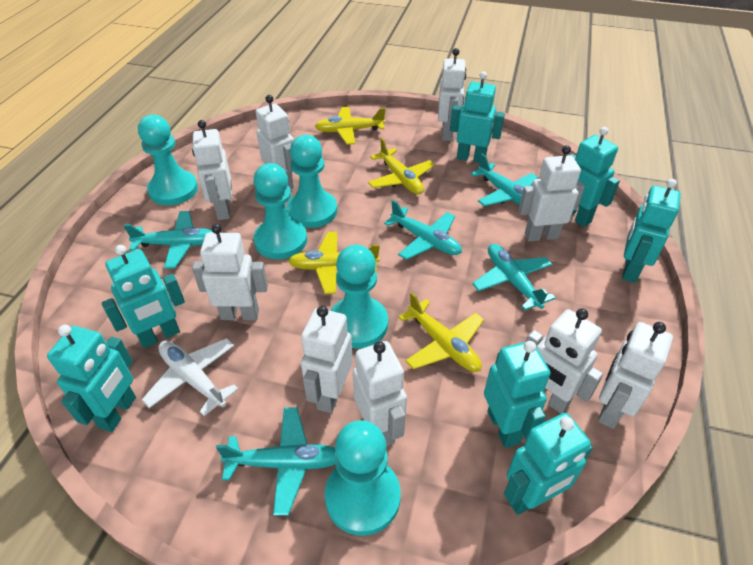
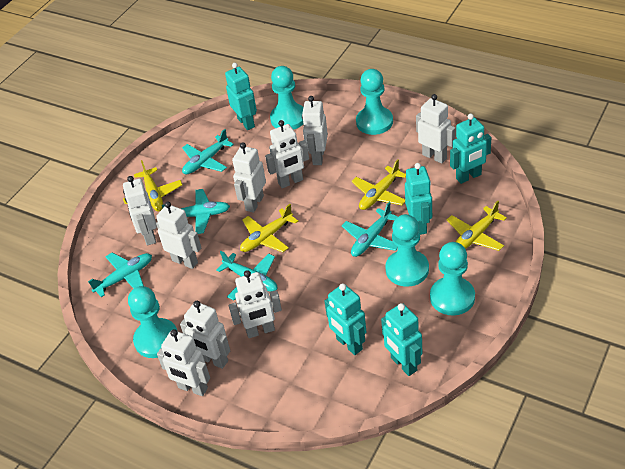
turquoise robot: [47,325,136,432] [102,245,185,348] [450,71,505,163] [484,341,551,448] [504,413,593,515] [570,127,620,227] [622,179,681,283] = 7 -> [225,63,257,130] [325,283,366,355] [381,303,422,376] [405,163,432,235] [450,114,492,184] = 5
white plane: [142,338,238,416] = 1 -> none = 0

